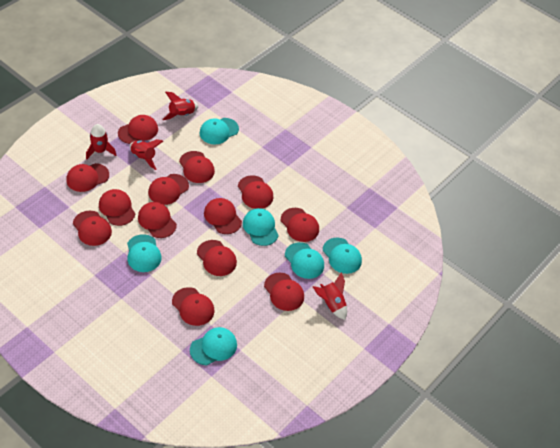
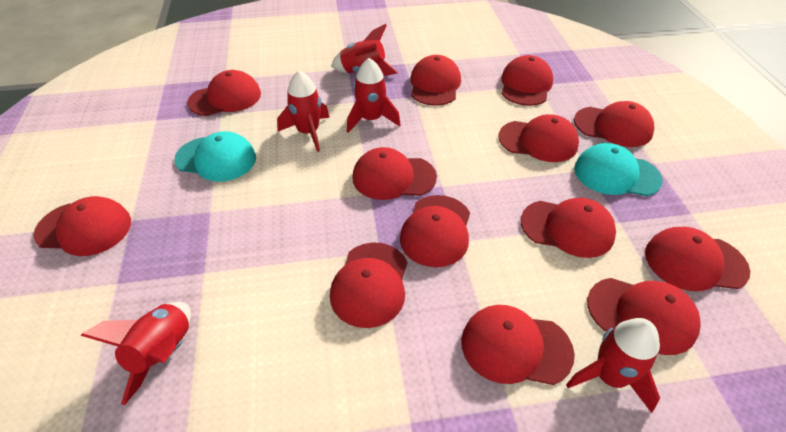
red rocket: [86,124,117,160] [130,139,163,170] [162,92,199,120] [313,272,347,320] = 4 -> [80,302,191,405] [277,71,330,152] [331,24,398,76] [347,58,401,133] [566,318,660,413] = 5
turquoise cap: [127,234,161,272] [190,327,237,365] [199,118,239,144] [243,208,279,246] [285,242,324,279] [323,237,362,274] = 6 -> [174,131,256,182] [574,143,663,196] = 2

